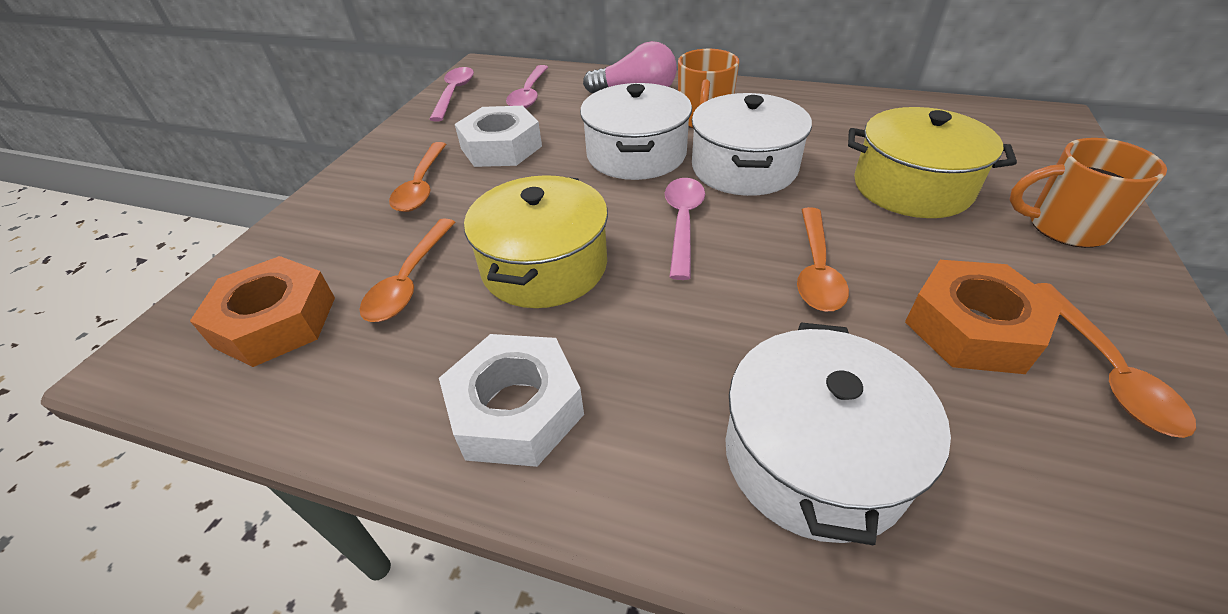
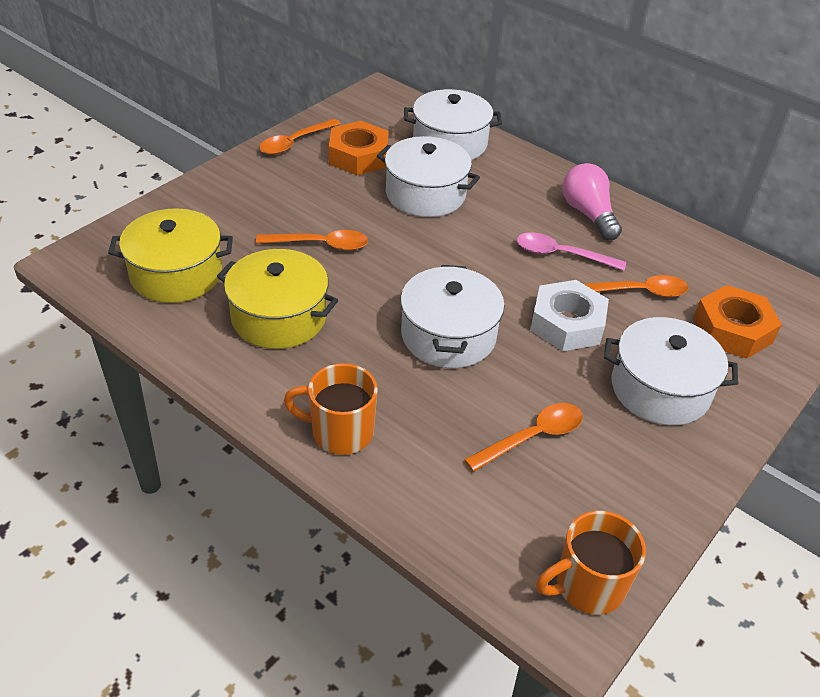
pink spoon: [429,67,474,121] [506,65,548,109] [665,178,705,280] = 3 -> [517,232,626,271] = 1
white nut: [439,334,584,467] [455,106,542,167] = 2 -> [530,280,609,351] = 1
white pot: [580,83,692,180] [692,93,812,196] [725,322,951,545] = 3 -> [377,136,480,217] [400,265,505,368] [404,89,502,160] [604,317,738,425] = 4

